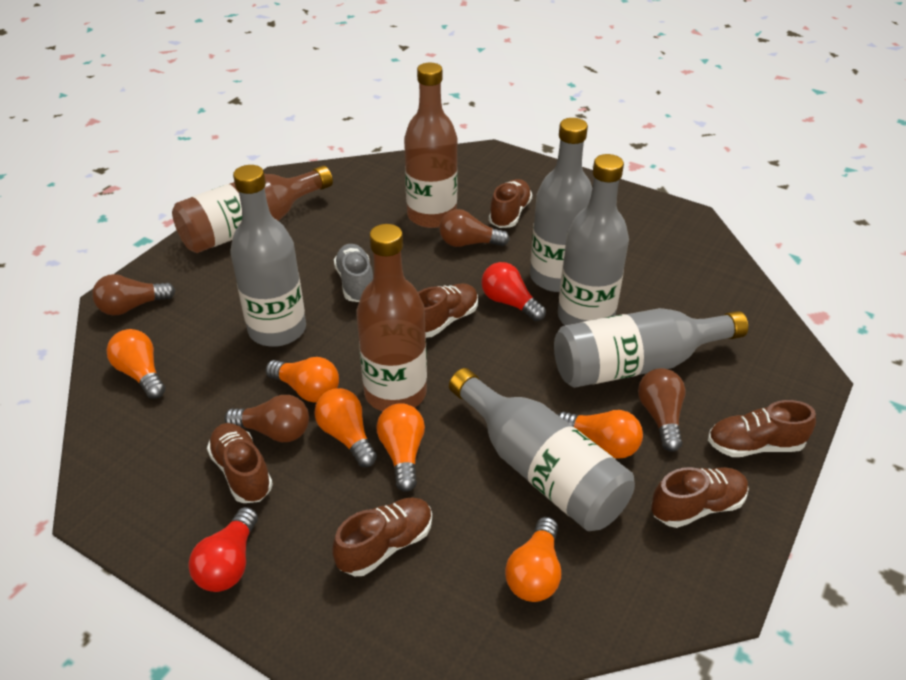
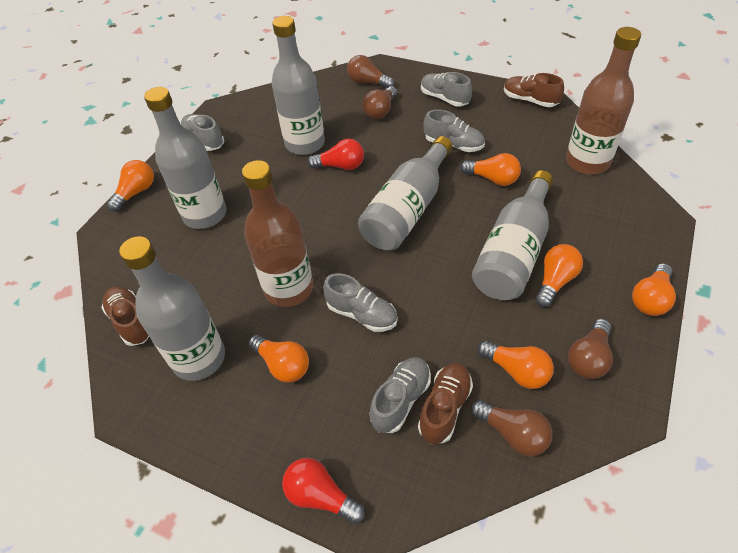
brown bottle: [172,165,333,253] [357,224,427,411] [404,63,458,228] = 3 -> [242,160,313,307] [566,27,641,175] = 2
brown shoe: [207,423,273,503] [332,498,432,576] [418,283,478,338] [489,179,532,228] [651,467,749,528] [708,400,816,457] = 6 -> [101,287,149,346] [418,363,473,444] [504,73,564,107] = 3
grey shoe: [334,244,373,302] = 1 -> [181,114,224,151] [323,273,397,332] [370,357,431,433] [421,72,472,106] [423,110,485,152] = 5

